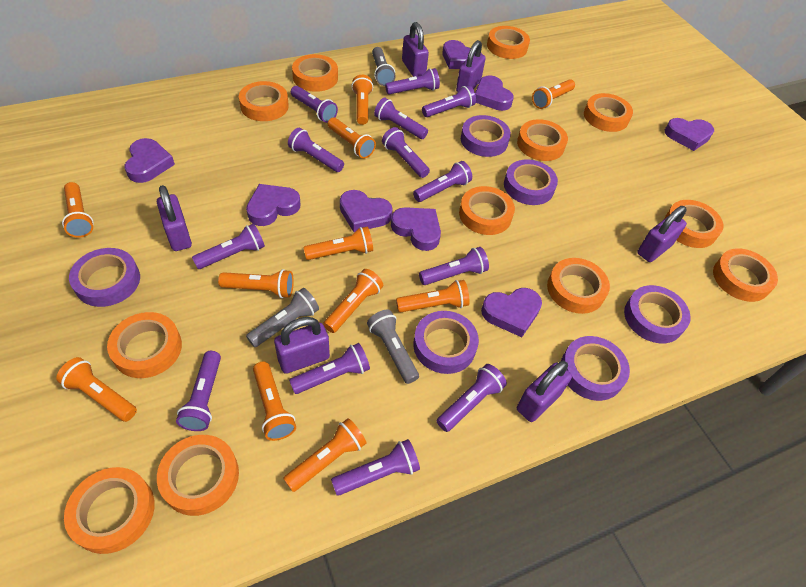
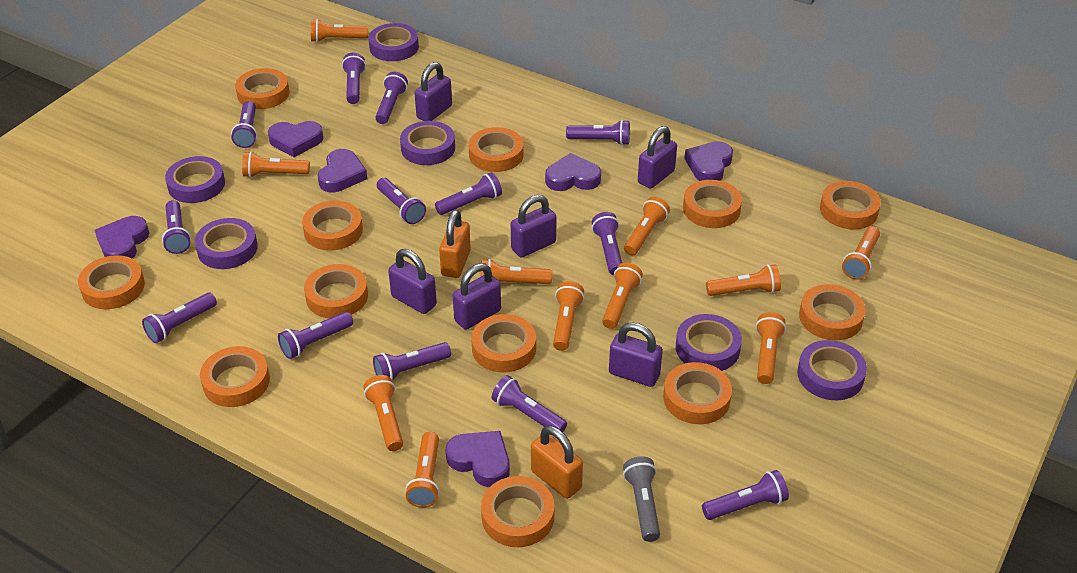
grey flashlight: [246,288,319,347] [367,310,419,384] [372,47,396,86] = 3 -> [623,456,660,542] = 1
orange padlock: none = 0 -> [439,210,471,278] [531,425,583,499] = 2
purple heart: [124,138,175,183] [246,184,301,226] [340,190,393,232] [391,207,441,251] [442,40,482,69] [475,75,514,111] [481,288,542,337] [665,118,714,151] = 8 -> [95,216,149,259] [268,121,323,157] [318,149,367,192] [446,431,510,487] [545,153,601,191] [684,141,733,181] = 6

